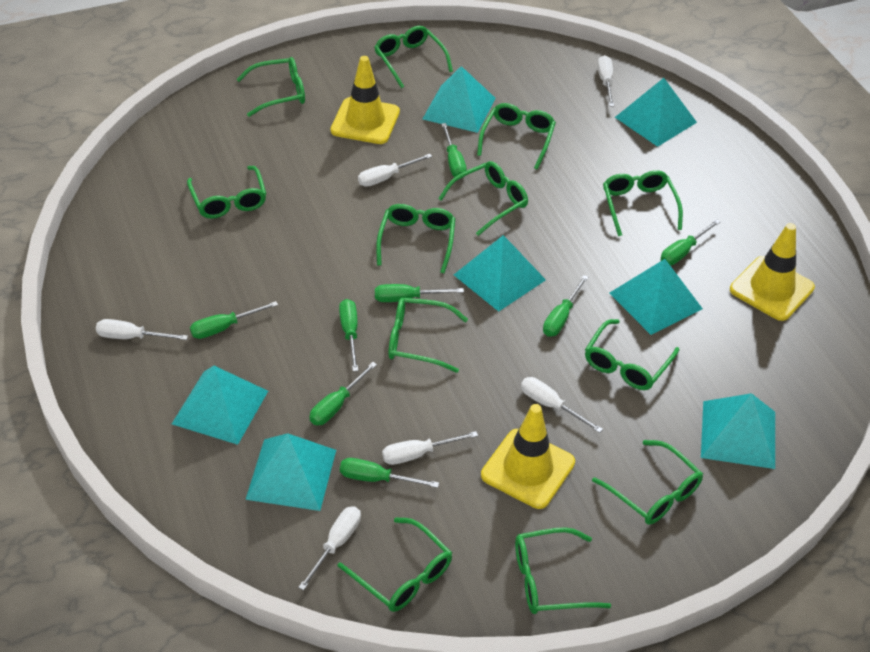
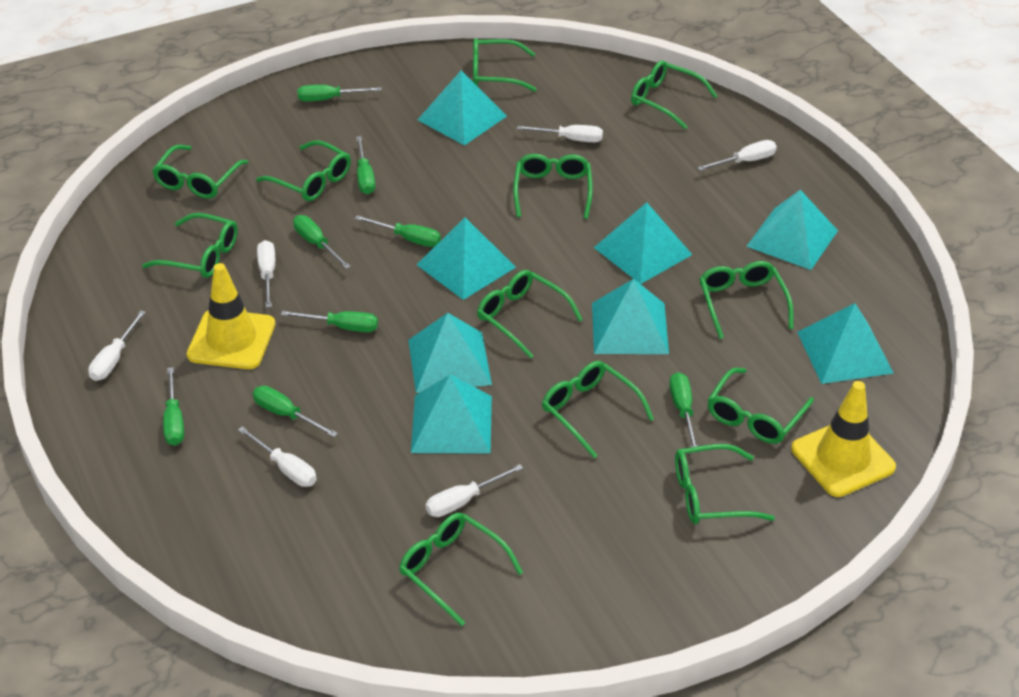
turquoise pyramid: [172,366,268,445] [245,433,336,511] [423,66,495,133] [454,235,546,312] [610,259,703,335] [615,78,697,147] [701,393,775,469] = 7 -> [408,313,492,393] [411,375,492,454] [417,217,516,300] [418,71,507,145] [592,279,669,354] [594,202,692,284] [746,190,838,270] [797,303,893,384] = 8
yellow traffic cone: [331,56,400,144] [481,404,575,509] [730,223,815,321] = 3 -> [187,263,275,369] [791,381,896,497] = 2

